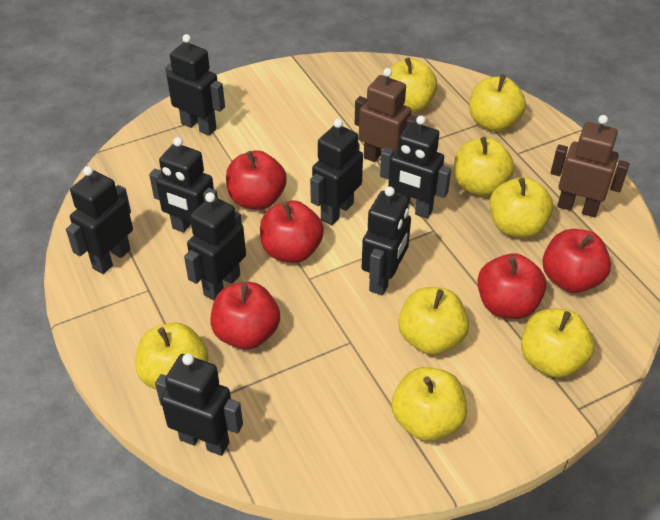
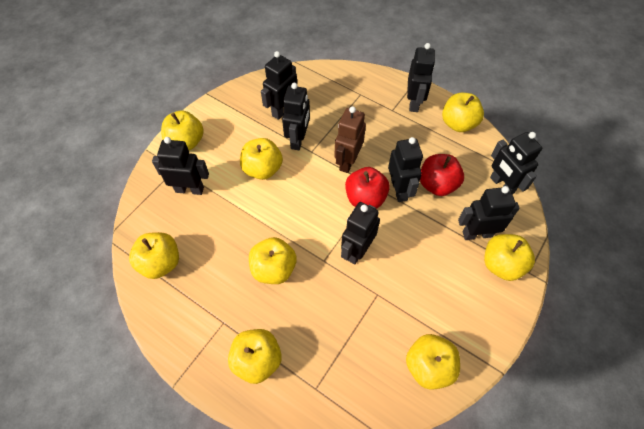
brown robot: [355,68,417,162] [551,115,629,217] = 2 -> [334,106,366,173] = 1
red apple: [210,282,280,349] [226,150,287,210] [260,201,324,263] [477,253,546,319] [542,229,611,293] = 5 -> [345,167,390,209] [420,154,464,196] = 2

